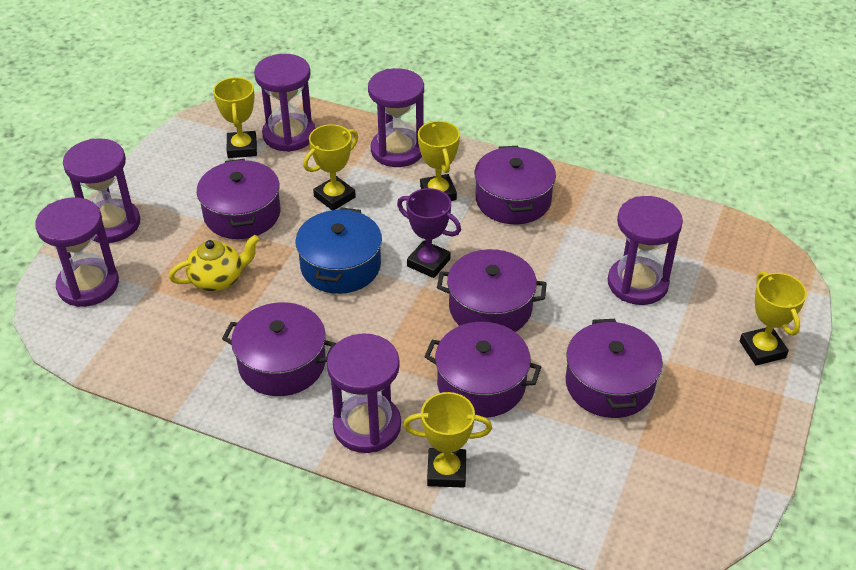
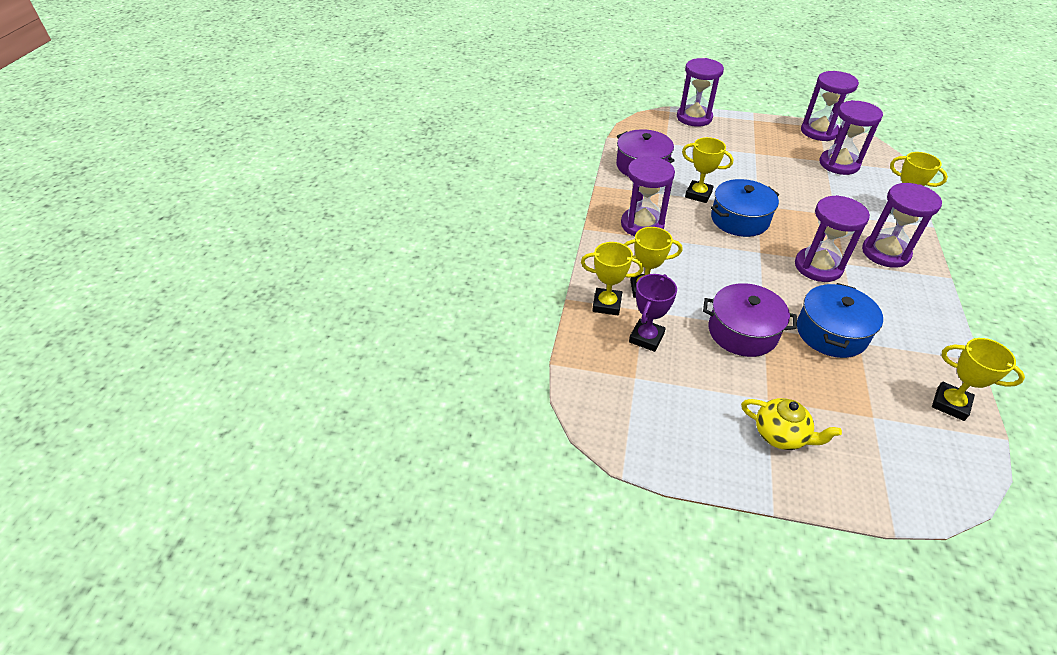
blue pot: [295,207,382,294] = 1 -> [711,179,779,237] [797,283,883,358] = 2
purple pot: [197,159,280,239] [222,302,336,396] [424,322,541,418] [437,249,547,332] [475,146,556,224] [566,319,663,418] = 6 -> [616,129,675,176] [703,283,797,357] = 2

